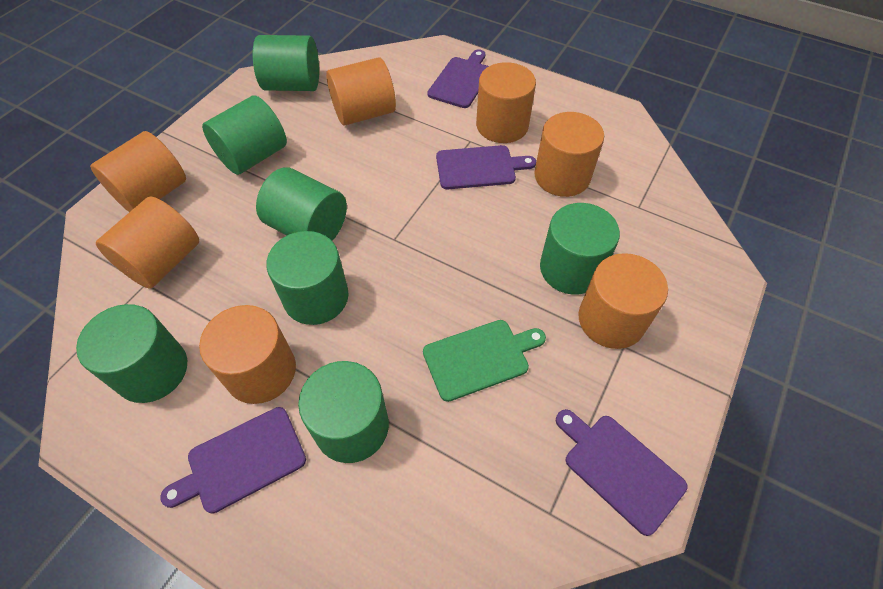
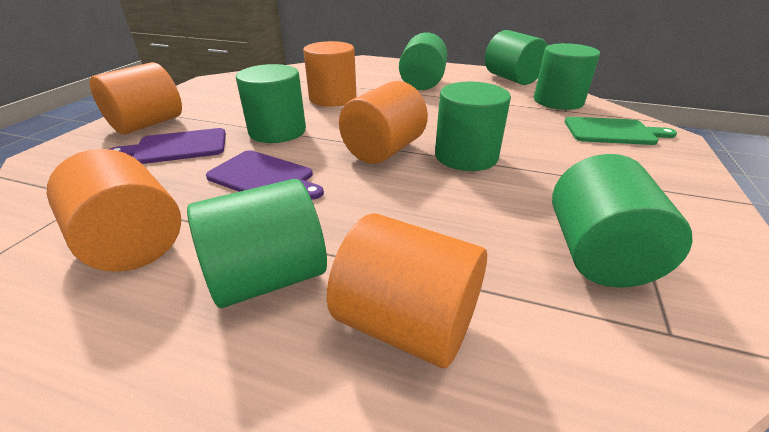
orange cylinder: [90,131,186,212] [96,196,199,289] [199,305,296,404] [326,57,396,125] [476,62,536,143] [534,112,604,197] [578,253,668,349] = 7 -> [47,149,181,272] [90,62,182,135] [303,41,357,107] [327,213,487,368] [339,81,428,164] = 5
purple cutting board: [160,407,306,513] [428,49,489,108] [436,145,536,189] [556,409,687,536] = 4 -> [110,128,226,164] [206,150,324,200] = 2

